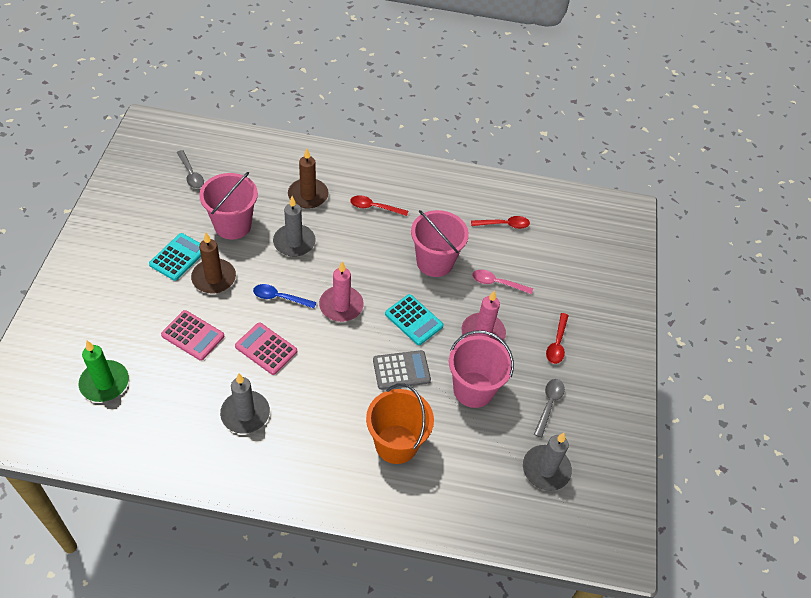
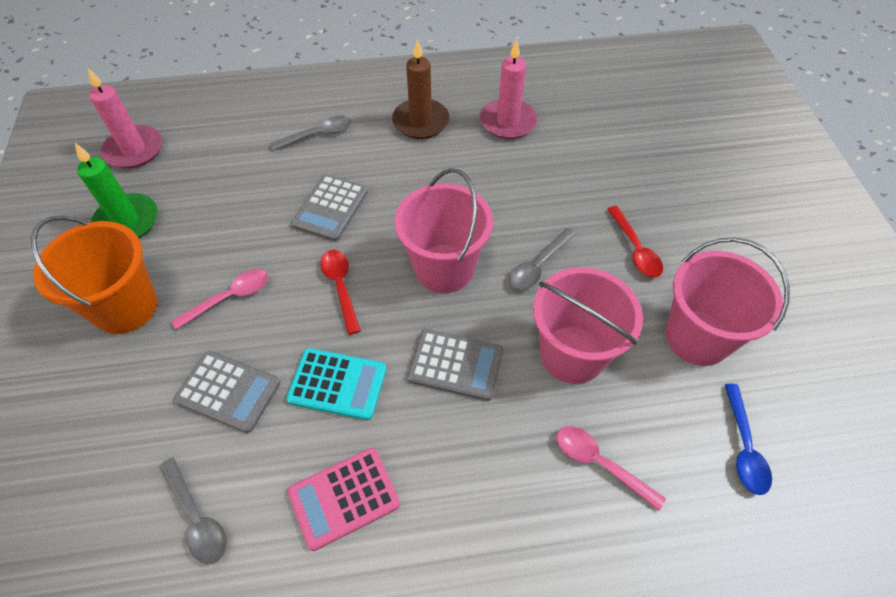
brown candle: [191,233,236,294] [288,148,328,209] = 2 -> [392,39,450,139] = 1
grey calculator: [373,350,431,390] = 1 -> [174,351,281,433] [291,174,368,241] [408,329,503,401] = 3
grey candle: [220,373,270,434] [273,196,316,257] [523,433,572,491] = 3 -> none = 0
grey spoon: [177,150,204,188] [534,379,565,438] = 2 -> [160,457,227,564] [270,115,352,150] [509,228,576,290] = 3
pink calculator: [161,310,224,361] [235,322,297,375] = 2 -> [287,448,400,551] = 1
pink spoon: [472,270,533,294] = 1 -> [171,269,268,330] [556,426,666,511] = 2
red spoon: [350,195,408,216] [471,216,530,229] [546,313,569,364] = 3 -> [320,250,361,335] [607,206,663,278] = 2
turquoise calculator: [149,233,201,281] [385,294,444,345] = 2 -> [286,348,387,420] = 1

